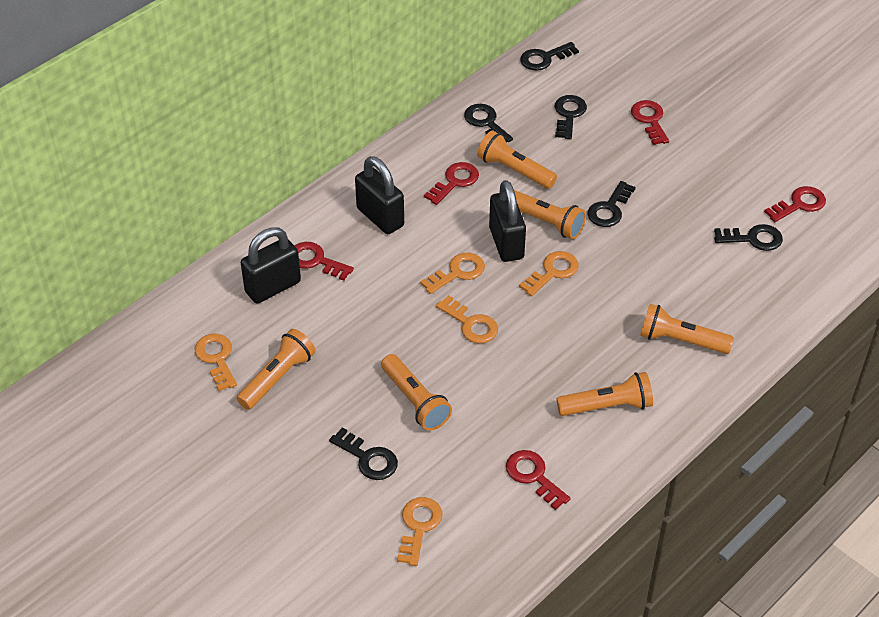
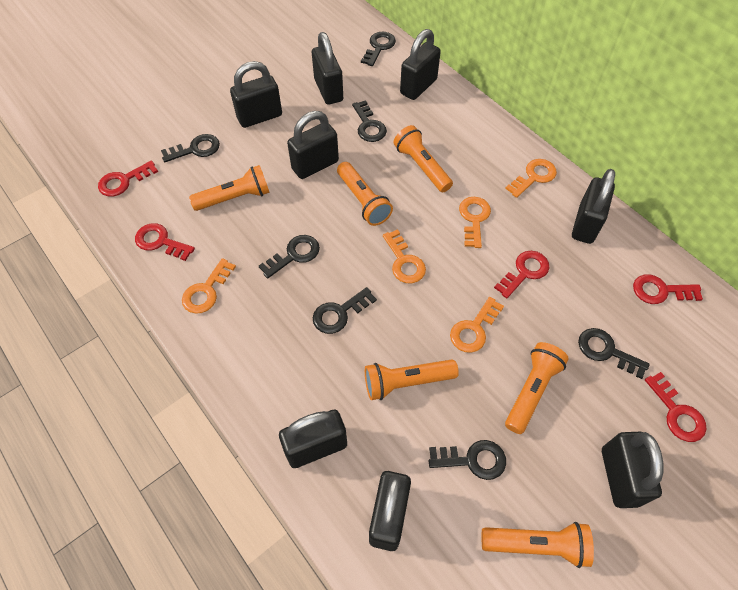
black key: [329,428,398,480] [464,104,513,142] [520,42,579,71] [555,95,587,139] [587,181,636,227] [714,224,783,251] = 6 -> [161,134,220,162] [259,235,320,279] [313,287,377,334] [352,100,387,142] [361,32,396,66] [429,440,506,480] [578,328,650,379] = 7
black padlock: [241,227,301,304] [355,156,404,234] [489,180,526,262] = 3 -> [230,61,282,128] [279,410,347,468] [287,111,339,179] [312,32,343,105] [369,471,411,551] [400,29,441,100] [572,169,615,244] [602,432,663,508] = 8

